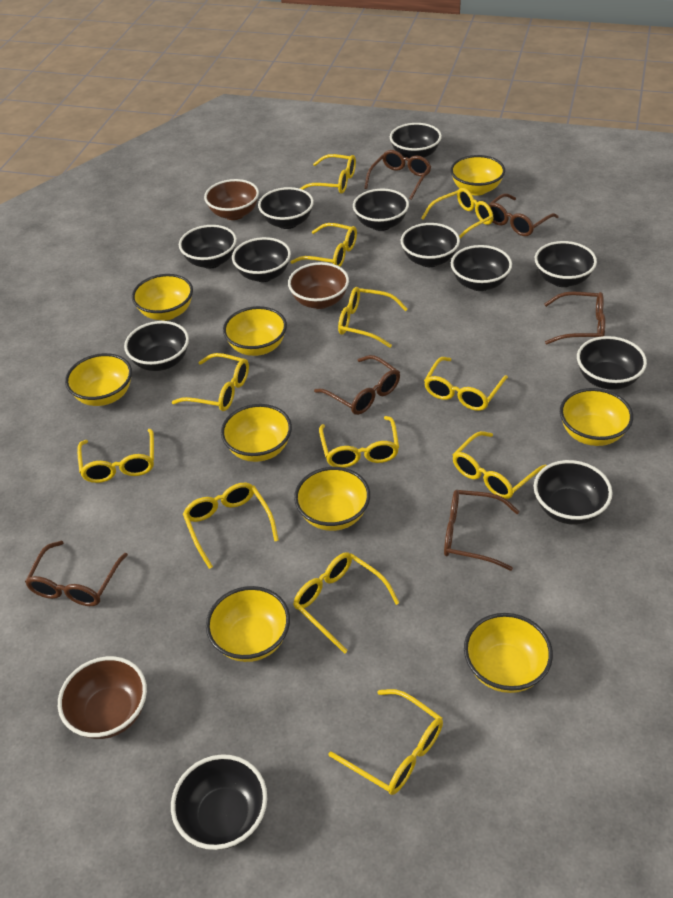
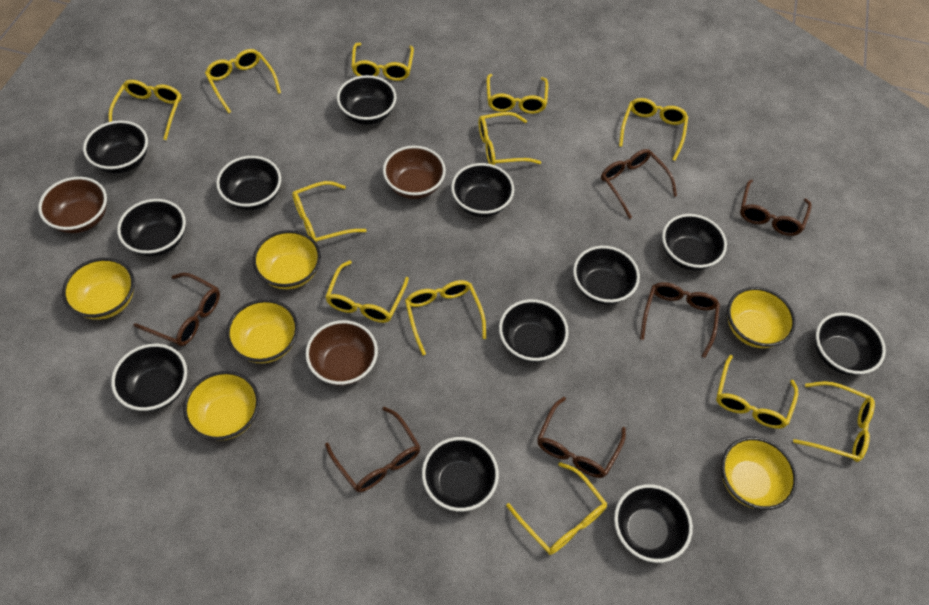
yellow bowl: [65,353,132,406] [132,274,193,321] [206,586,290,662] [221,404,292,462] [223,306,287,356] [294,467,370,531] [450,155,505,196] [464,613,553,693] [560,388,633,446] = 9 -> [62,258,135,320] [183,371,260,441] [226,299,298,363] [253,230,321,289] [721,437,797,510] [727,287,796,348] = 6

